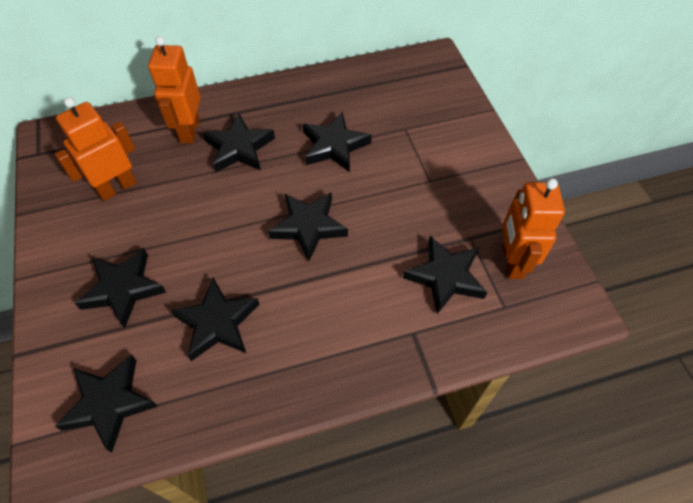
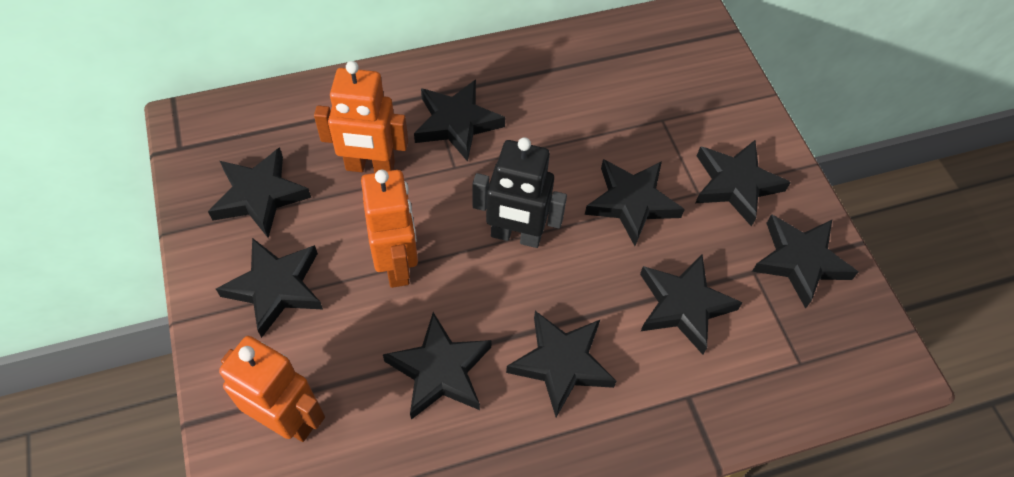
black robot: none = 0 -> [473,137,567,248] = 1
black star: [54,355,158,453] [75,248,167,328] [170,277,260,361] [203,113,275,172] [268,192,348,261] [303,112,372,172] [403,236,487,314] = 7 -> [208,147,311,238] [216,238,323,338] [383,312,492,420] [414,79,505,162] [506,311,617,417] [585,159,685,246] [640,255,743,355] [695,140,791,227] [752,214,858,309] = 9

